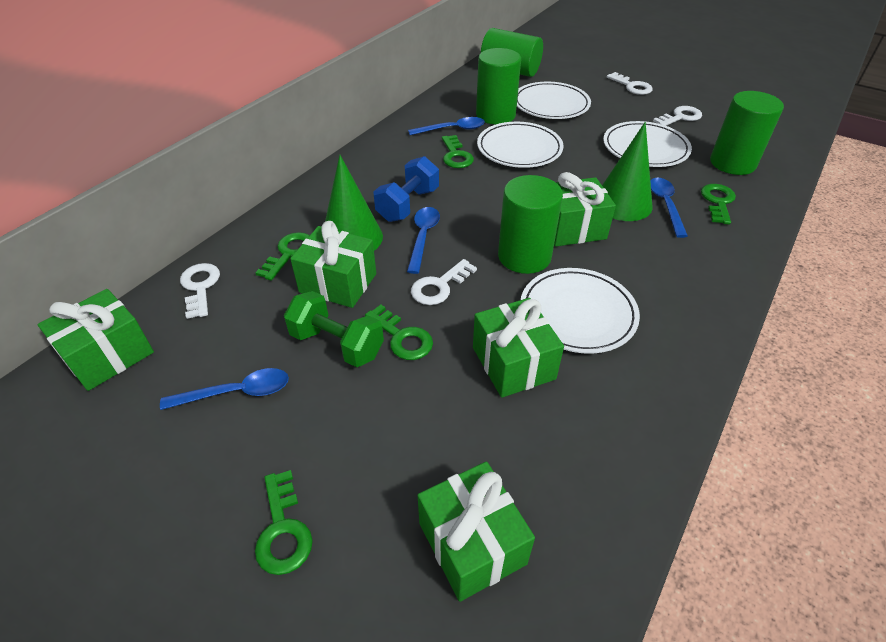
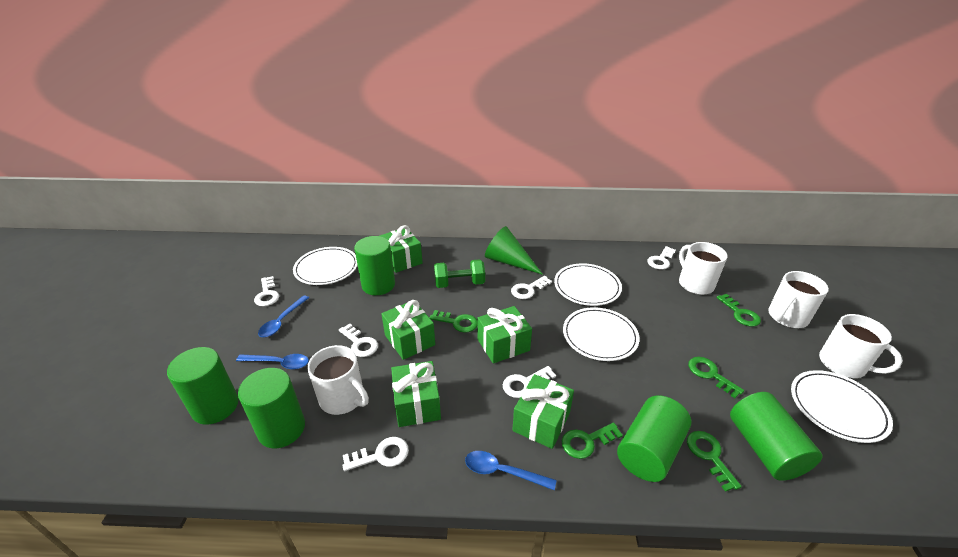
blue dumbbell: [373,156,439,222] = 1 -> none = 0
blue spoon: [160,368,289,410] [407,207,440,274] [408,117,485,135] [650,178,688,238] = 4 -> [236,354,309,369] [258,295,309,337] [465,451,557,490] = 3
green cone: [325,155,383,251] [602,122,653,221] = 2 -> [485,226,543,275] = 1
green cylinder: [476,48,521,124] [481,28,543,77] [498,175,563,274] [710,91,784,175] = 4 -> [167,347,239,425] [238,368,305,448] [354,236,395,295] [617,395,691,482] [730,392,822,481] = 5
white key: [180,263,220,319] [411,259,477,305] [607,72,653,95] [653,106,702,126] = 4 -> [254,276,279,306] [339,324,378,357] [343,437,409,471] [503,366,556,398] [511,276,552,299] [647,246,676,270] = 6
white mug: none = 0 -> [307,345,369,415] [679,242,728,295] [768,271,829,328] [819,314,903,378] = 4

